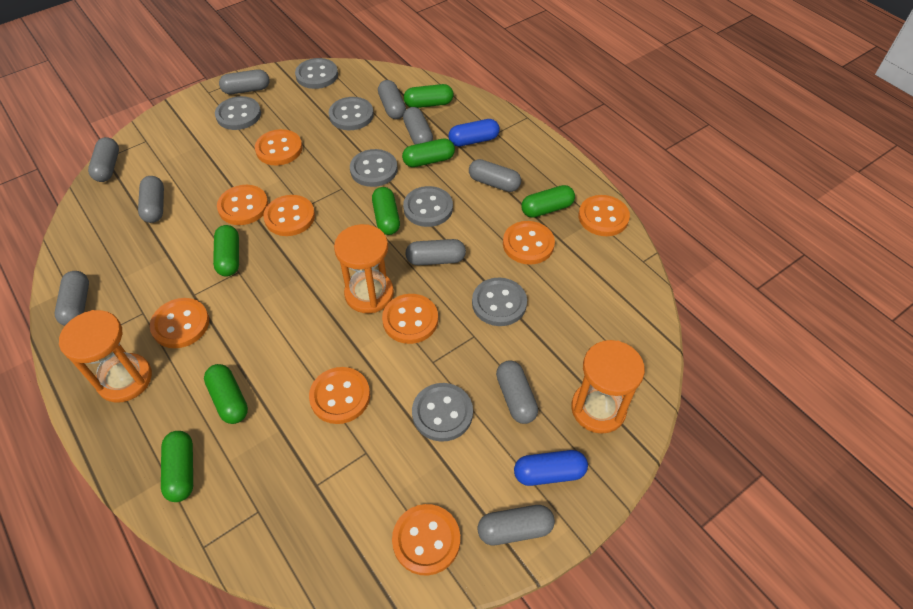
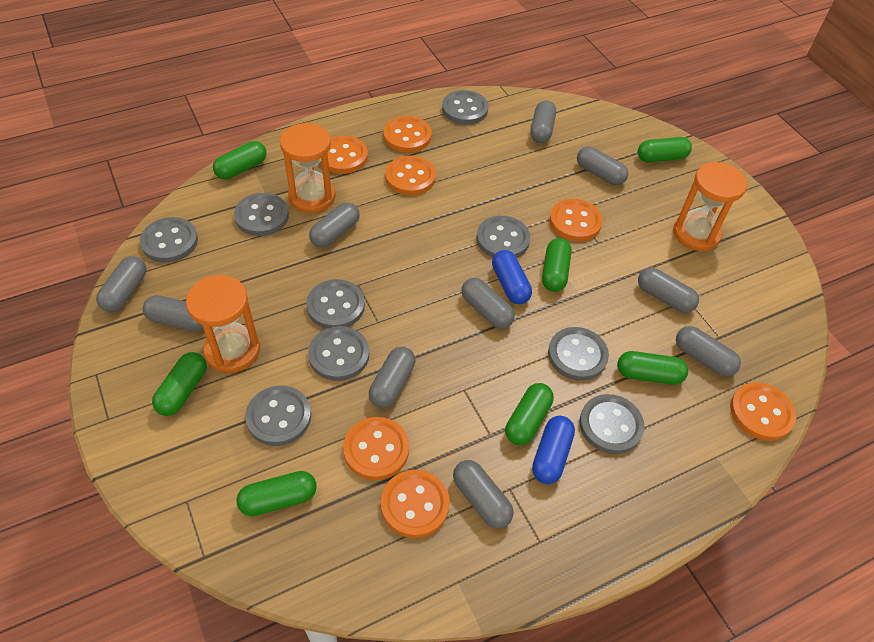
grey button: [215,96,261,130] [295,58,338,89] [329,97,374,130] [350,149,398,187] [403,186,453,227] [412,383,473,442] [472,278,527,326] = 7 -> [140,217,198,263] [234,193,289,236] [245,386,311,446] [306,279,365,329] [308,326,369,381] [442,90,488,125] [477,216,530,258] [548,327,609,381] [579,394,645,454] = 9
orange button: [150,298,209,348] [217,185,268,225] [255,129,303,165] [263,195,315,236] [309,367,370,424] [382,294,438,344] [392,504,460,576] [503,221,555,265] [579,195,630,236] = 9 -> [320,135,368,174] [343,417,409,480] [381,470,450,538] [384,116,432,153] [385,156,436,195] [550,199,603,241] [730,382,796,441] = 7

